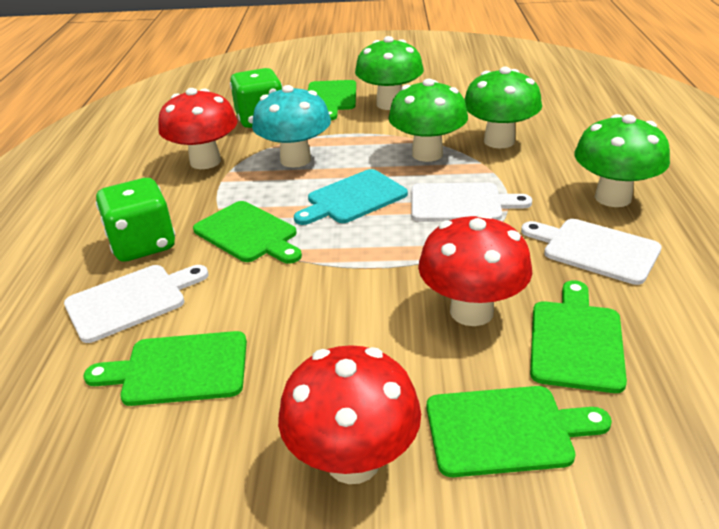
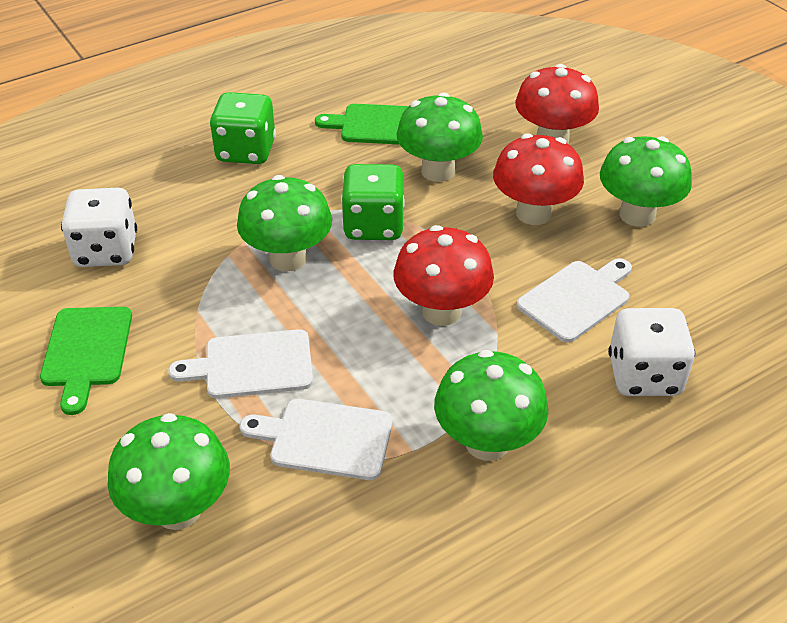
green cutting board: [84,331,247,406] [193,201,302,264] [308,80,356,120] [427,386,612,477] [530,280,627,393] = 5 -> [40,307,132,415] [315,104,408,145] = 2
green mushroom: [355,36,424,110] [388,79,468,162] [464,67,542,148] [575,114,670,207] = 4 -> [108,413,230,530] [237,175,332,271] [396,92,483,182] [434,350,548,461] [600,136,692,227] = 5
turquoise cutting board: [294,169,408,225] = 1 -> none = 0
turquoise mushroom: [252,85,331,168] = 1 -> none = 0
white dice: none = 0 -> [61,188,137,267] [608,308,695,396] = 2

